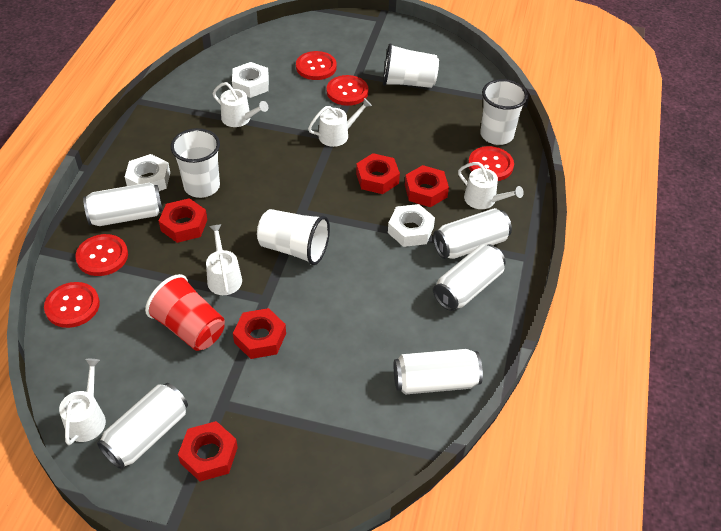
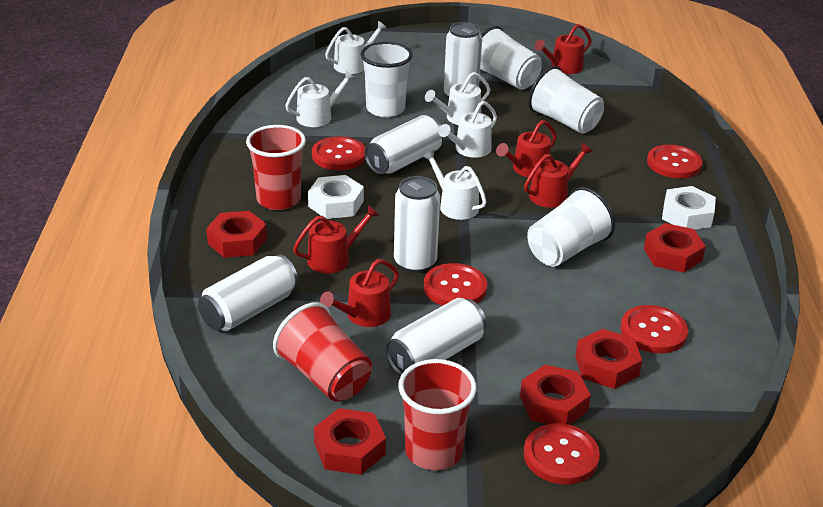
red cup: [145,274,225,351] = 1 -> [246,125,306,210] [273,302,372,402] [398,359,477,470] = 3
red watering can: none = 0 -> [293,205,379,274] [320,259,399,327] [496,120,557,177] [524,143,593,208] [534,24,592,74] = 5
white nut: [125,154,170,191] [232,62,269,98] [388,204,435,247] = 3 -> [308,175,364,219] [662,186,716,230] = 2

